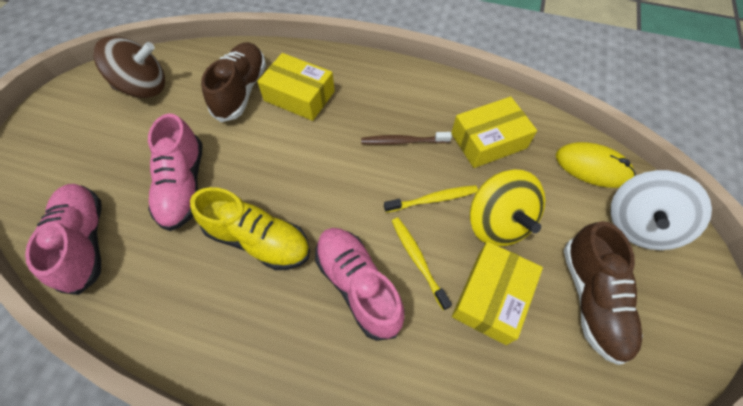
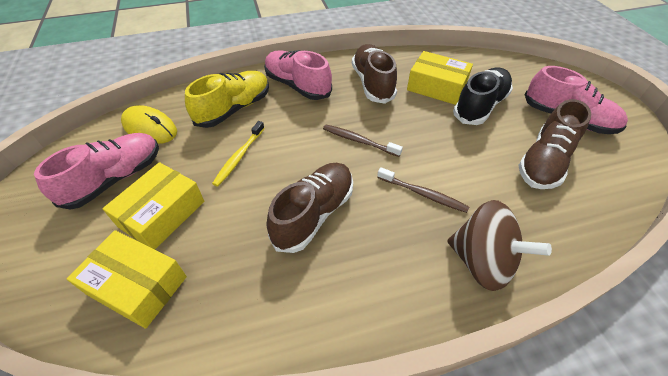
black shoe: none = 0 -> [453,68,513,125] = 1
brown shoe: [201,42,266,122] [564,221,643,365] = 2 -> [267,163,353,253] [352,44,397,104] [518,99,591,189] = 3
brown toothbrush: [361,132,452,145] = 1 -> [323,125,403,157] [377,167,469,213] = 2
white spinning top: [610,170,712,250] = 1 -> none = 0
yellow spinning top: [470,170,545,246] = 1 -> none = 0
yellow toothbrush: [384,185,478,213] [392,218,452,310] = 2 -> [212,121,265,186] = 1

